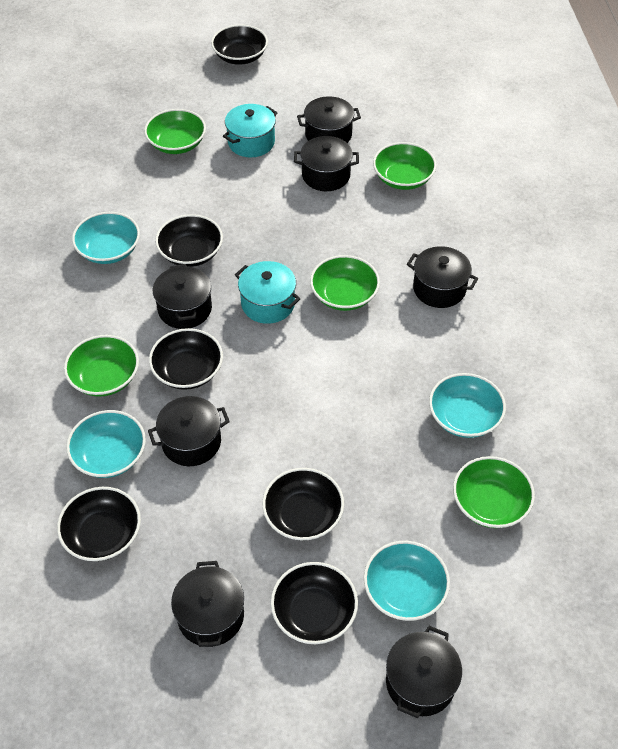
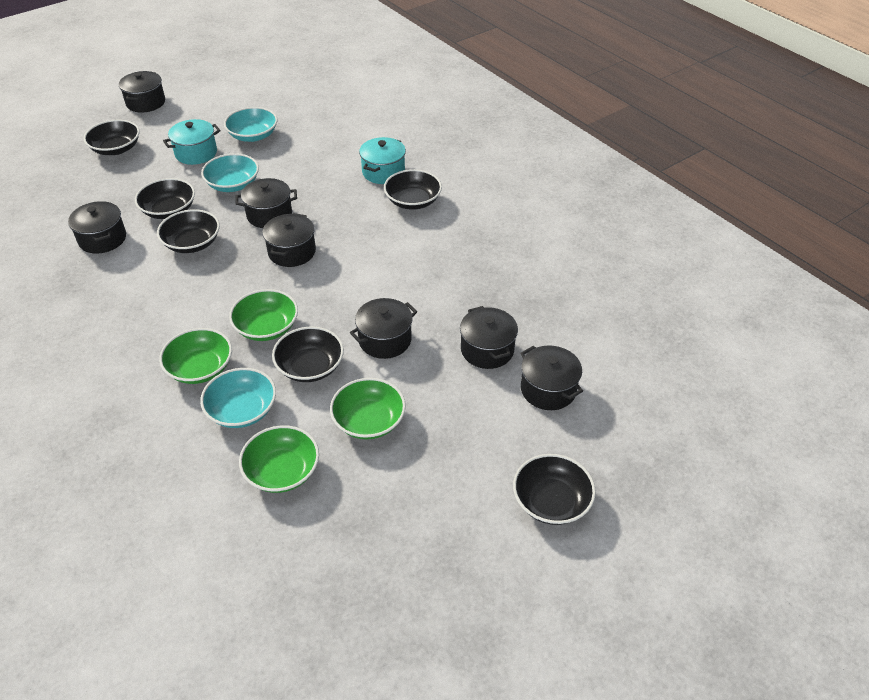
green bowl: [64,335,139,397] [144,109,206,154] [310,255,380,311] [373,142,437,190] [453,456,535,528] = 5 -> [159,328,232,384] [229,289,298,341] [239,425,319,493] [330,378,406,439] = 4
turquoise bowl: [66,410,146,478] [72,212,140,264] [364,541,450,621] [429,373,506,438] = 4 -> [200,368,276,428] [201,153,259,192] [224,107,277,142] = 3

